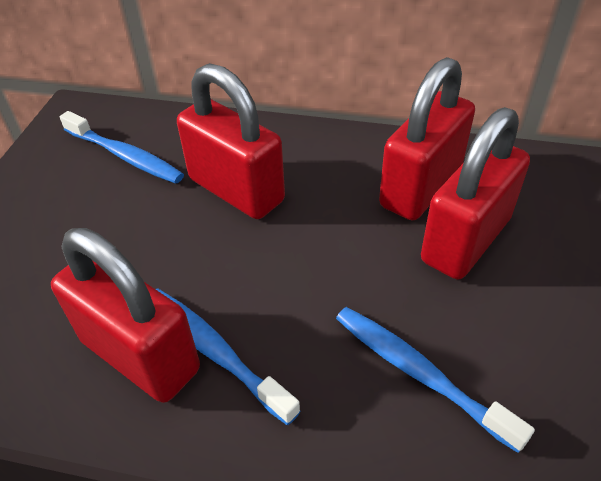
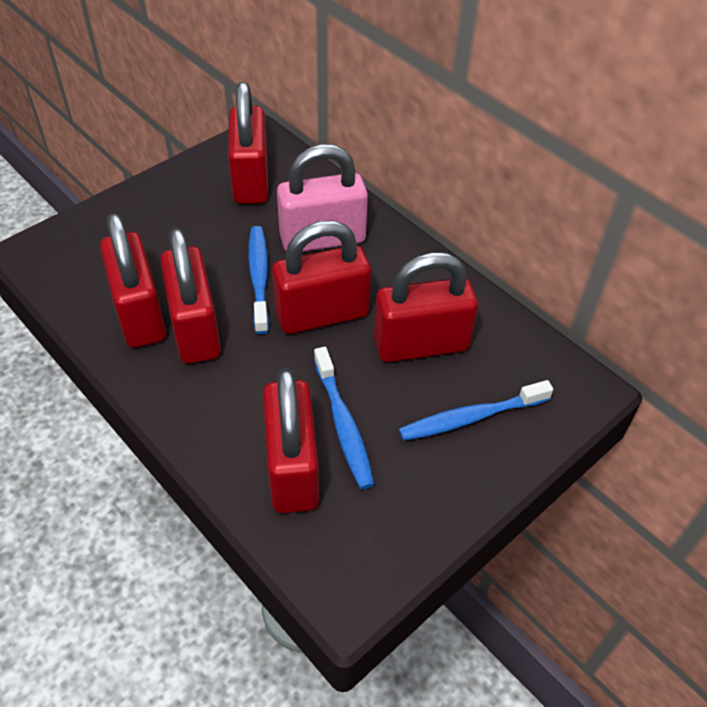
pink padlock: none = 0 -> [277,144,368,252] = 1
red padlock: [51,228,200,403] [177,63,285,219] [379,57,475,220] [421,107,530,280] = 4 -> [100,213,166,348] [160,228,221,364] [228,82,268,204] [263,368,319,513] [272,221,371,334] [374,252,478,362] = 6

